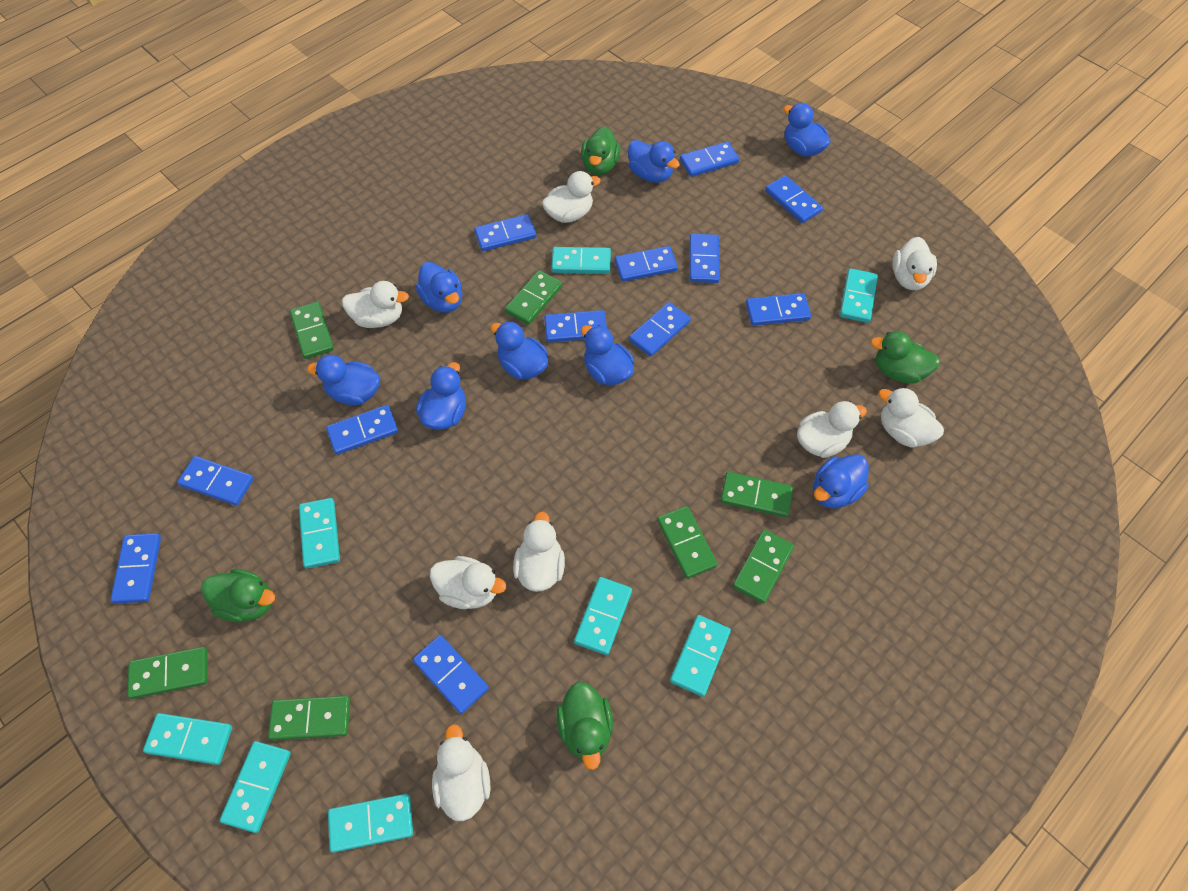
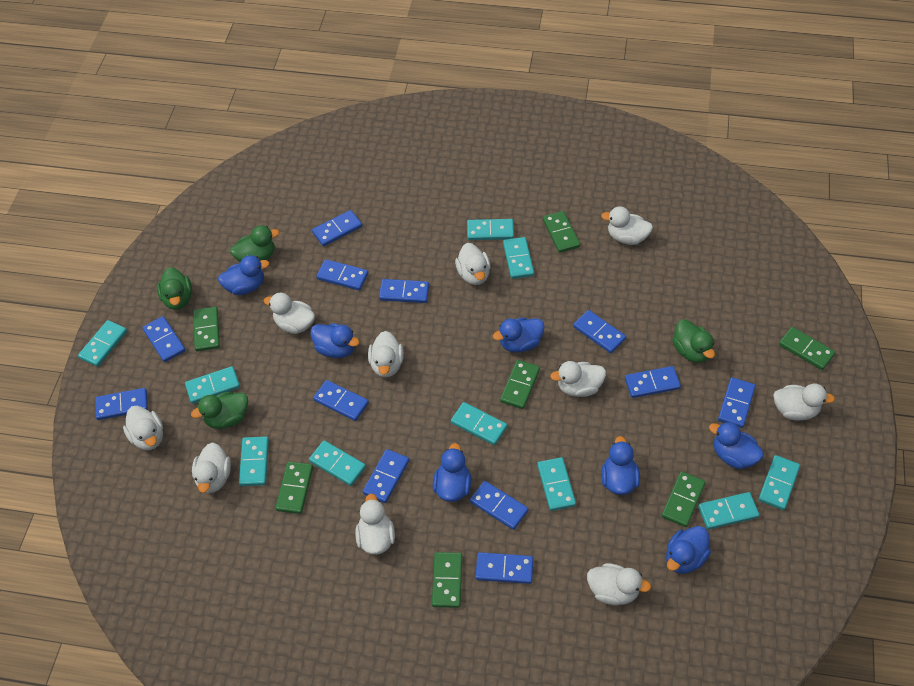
blue duck: [307,355,380,406] [416,262,462,313] [416,362,466,430] [490,321,548,380] [581,325,634,385] [628,140,680,183] [783,103,831,157] [813,454,869,508] = 8 -> [218,255,269,295] [310,323,360,358] [433,443,472,502] [493,318,545,352] [601,436,640,495] [666,526,711,574] [709,422,764,469] = 7
turquoise domino: [143,713,232,765] [220,741,291,833] [299,498,340,569] [328,794,413,853] [551,247,611,274] [574,577,632,655] [670,615,731,697] [840,268,878,323] = 8 -> [78,320,127,367] [185,366,240,404] [239,436,269,486] [309,440,366,486] [451,402,507,445] [467,219,514,240] [503,237,534,279] [537,457,576,511] [698,492,760,530] [759,455,800,510] = 10
white duck: [342,281,409,328] [430,556,507,609] [432,724,490,821] [513,511,565,592] [542,171,601,223] [797,401,867,458] [878,387,944,448] [892,237,937,290] = 8 -> [123,406,163,450] [192,443,231,493] [264,293,315,334] [355,494,395,555] [368,331,404,377] [455,243,491,285] [550,361,606,397] [587,563,651,605] [601,206,653,245] [773,384,835,421] = 10

